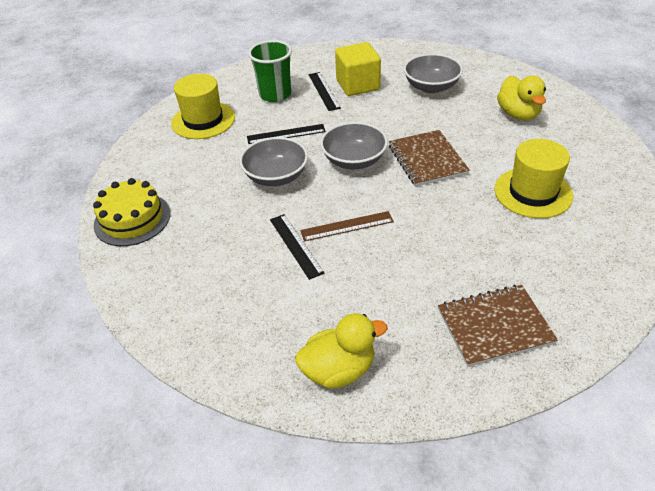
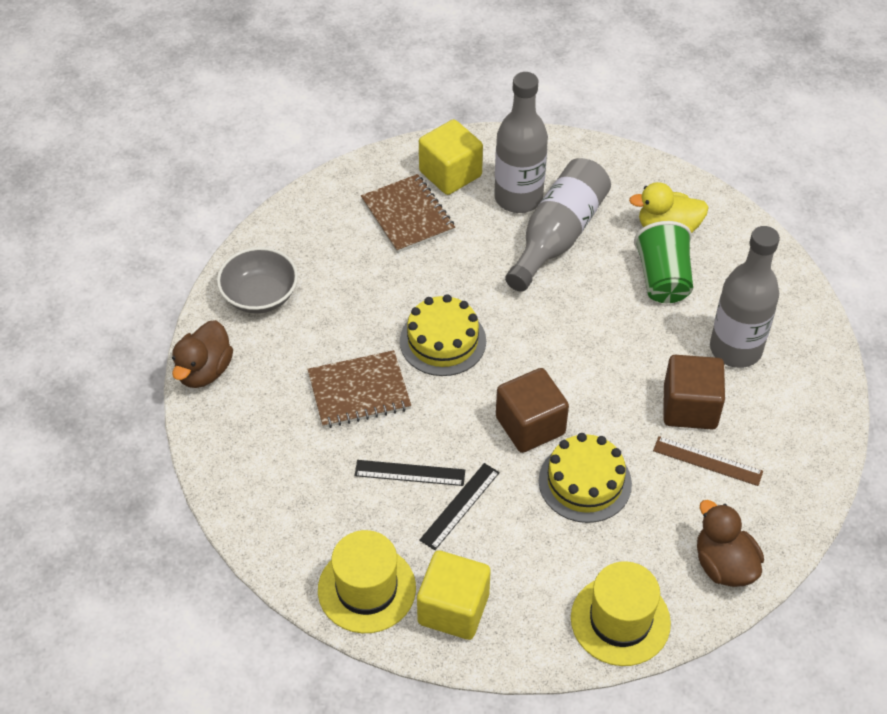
black ruler: [247,124,326,144] [270,214,324,280] [309,72,341,111] = 3 -> [355,460,465,486] [419,463,500,550] = 2
brown cube: none = 0 -> [496,368,569,453] [664,355,725,429] = 2
brown duck: none = 0 -> [172,320,233,388] [697,500,764,587] = 2
grey bottle: none = 0 -> [494,72,548,213] [505,158,611,292] [710,226,780,368] = 3
grey bowl: [239,137,308,186] [320,122,388,170] [403,54,463,93] = 3 -> [217,247,298,313] = 1
yellow cake: [93,178,170,246] = 1 -> [400,294,486,376] [539,433,632,523] = 2
yellow cube: [335,42,381,96] = 1 -> [417,551,491,640] [419,119,483,195] = 2
yellow duck: [295,313,388,389] [497,76,546,121] = 2 -> [629,182,709,233] = 1

